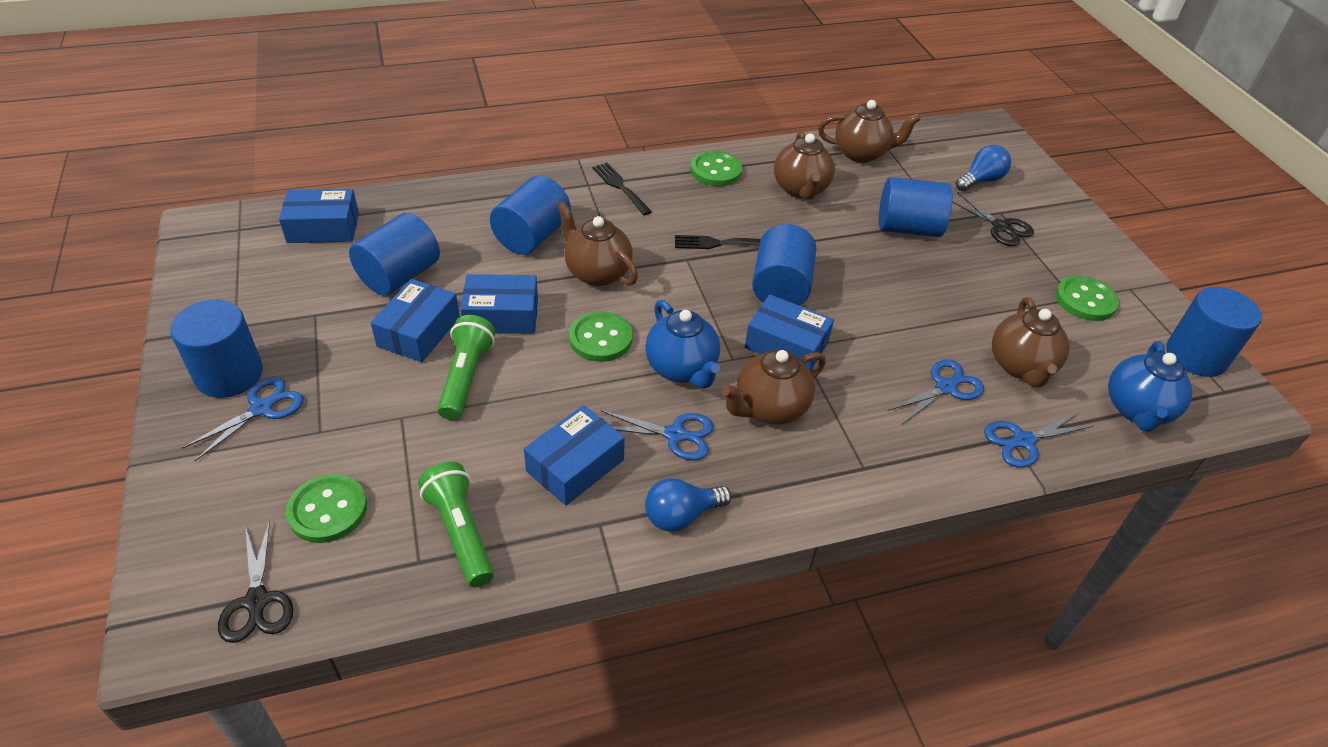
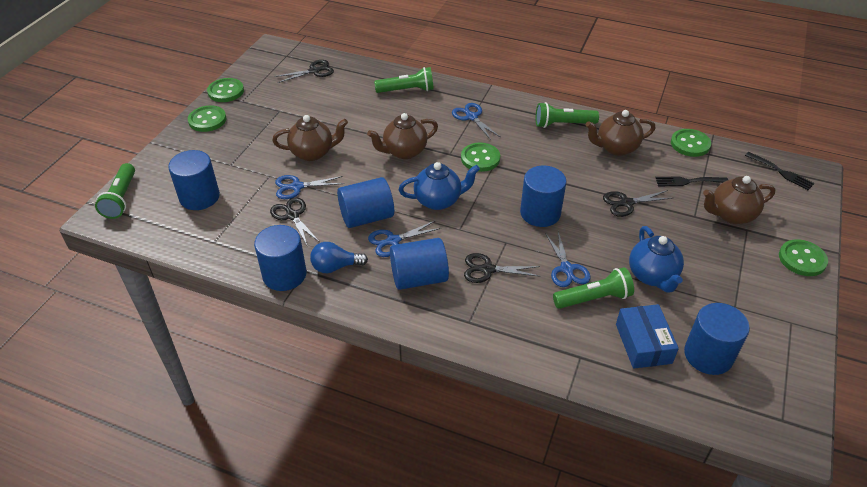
black scissors: [218,520,293,643] [953,192,1034,246] = 2 -> [270,197,319,247] [275,60,334,83] [464,253,540,283] [603,190,673,217] = 4
blue box: [279,189,359,243] [371,279,460,362] [460,274,538,334] [524,405,625,505] [745,295,834,372] = 5 -> [616,304,679,369] = 1
blue light bulb: [645,478,732,532] [956,145,1011,191] = 2 -> [310,242,368,273] = 1
brown teapot: [557,201,638,286] [722,349,826,424] [774,132,835,199] [818,100,921,163] [992,297,1070,388] = 5 -> [272,115,348,161] [367,113,438,159] [586,110,655,156] [703,176,775,224] = 4
green button: [286,474,367,543] [569,311,633,362] [690,151,743,186] [1056,276,1119,321] = 4 -> [188,105,226,132] [207,78,244,102] [461,143,500,172] [671,129,711,157] [779,239,828,276] = 5
green flashlight: [418,462,494,587] [437,315,495,420] = 2 -> [95,163,135,219] [374,67,434,93] [536,102,599,128] [553,267,634,309] = 4

